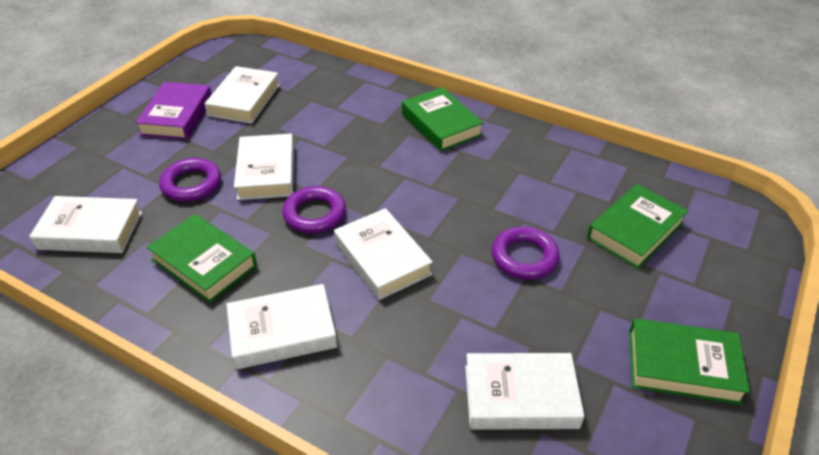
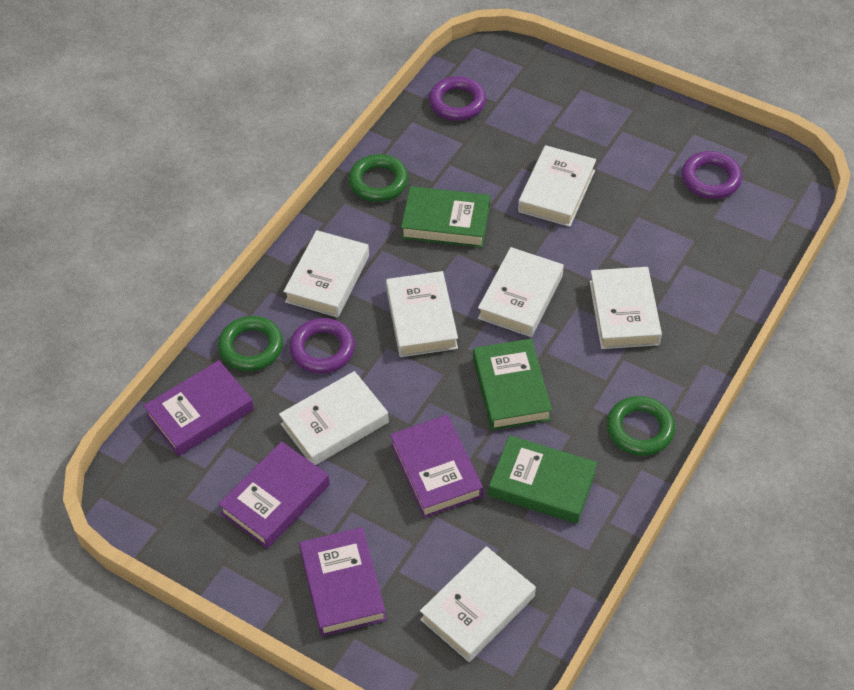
green book: [146,214,257,303] [402,87,483,151] [587,184,688,269] [629,318,750,405] = 4 -> [401,186,490,248] [473,339,552,431] [489,435,597,524] = 3
green ring: none = 0 -> [218,316,283,371] [348,154,408,202] [607,396,675,456] = 3
purple book: [135,82,212,140] = 1 -> [144,360,254,456] [218,441,330,549] [299,527,386,637] [390,415,483,518] = 4
white book: [29,196,142,253] [204,66,280,124] [226,284,337,369] [234,134,294,200] [334,208,433,300] [465,353,584,430] = 6 -> [279,371,389,465] [283,230,369,318] [386,271,458,357] [420,546,536,662] [478,247,564,337] [518,145,596,227] [589,267,662,349] = 7

